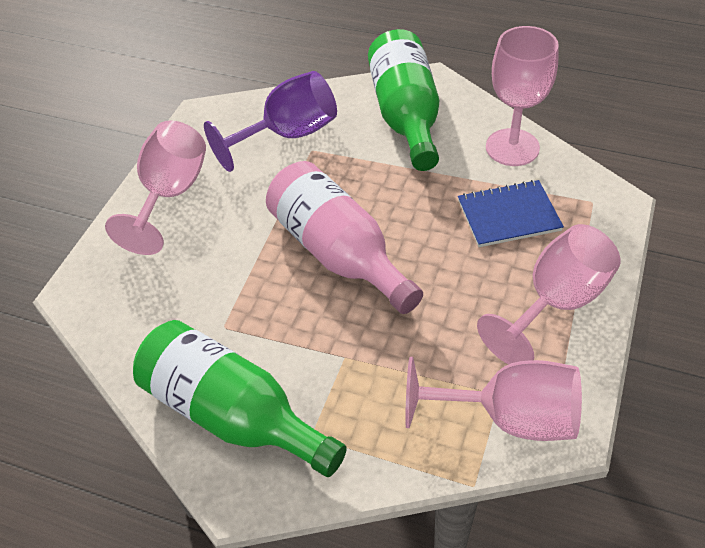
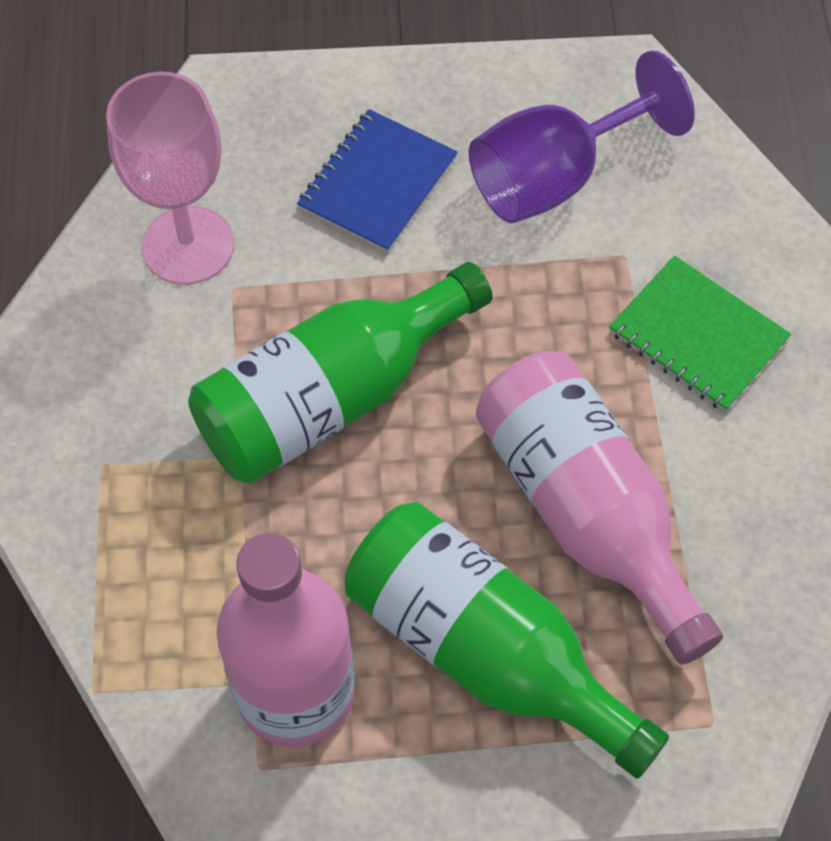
green notebook: none = 0 -> [609,256,791,412] = 1
pink bottle: [266,161,423,314] = 1 -> [217,533,355,747] [476,351,723,665] = 2
pink goblet: [105,120,206,255] [405,357,582,441] [477,224,620,364] [486,26,559,166] = 4 -> [106,72,234,285] = 1

